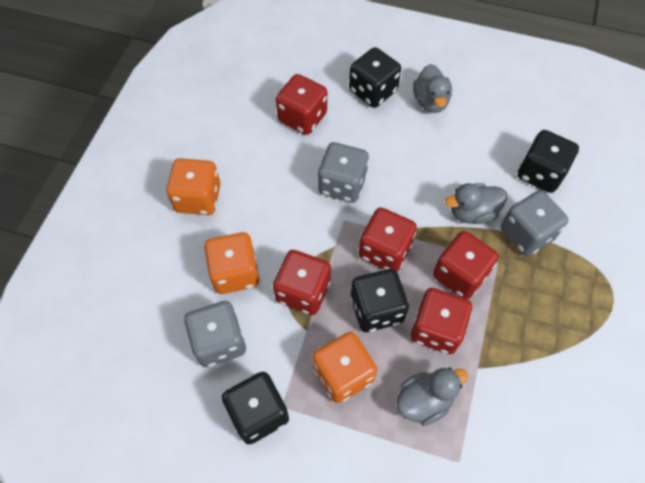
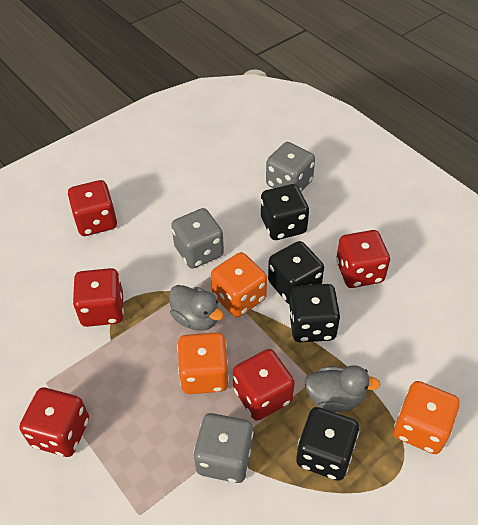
grey duck: [396,368,468,426] [413,64,452,113] [445,183,507,224] = 3 -> [169,285,224,331] [305,365,380,412] = 2

